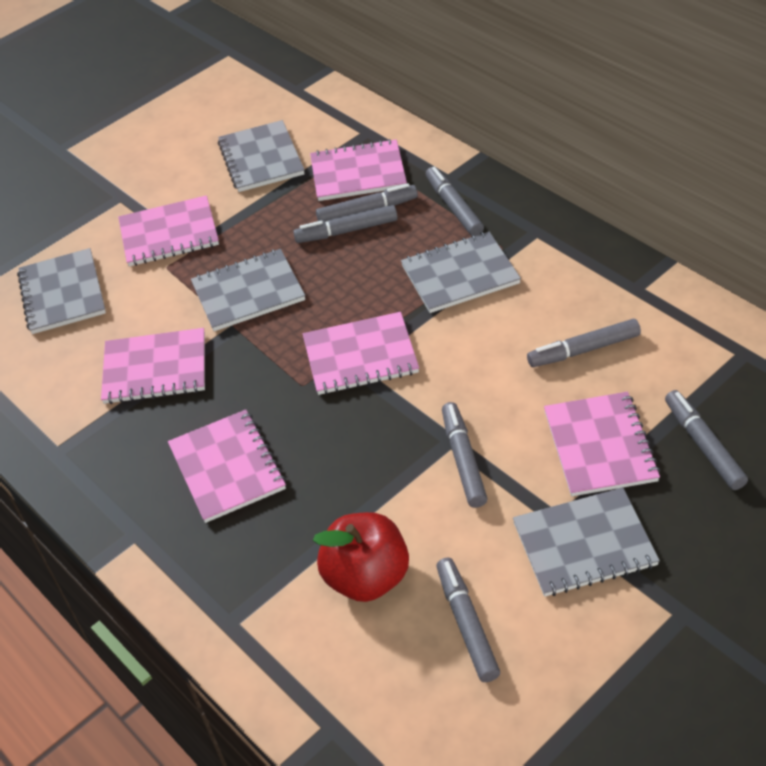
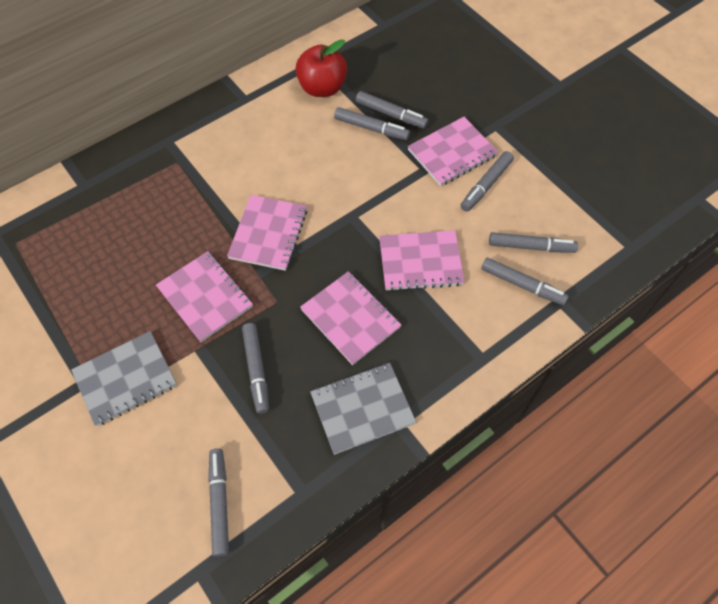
grey notebook: [17,248,106,334] [191,249,305,331] [218,120,305,192] [401,232,521,313] [513,487,660,597] = 5 -> [71,331,177,426] [310,363,416,455] = 2
pink notebook: [101,328,205,404] [118,195,219,267] [168,410,286,523] [303,312,419,395] [310,139,407,201] [544,392,660,496] = 6 -> [156,251,253,342] [227,195,307,271] [300,271,401,365] [379,230,465,291] [408,117,498,186] = 5

